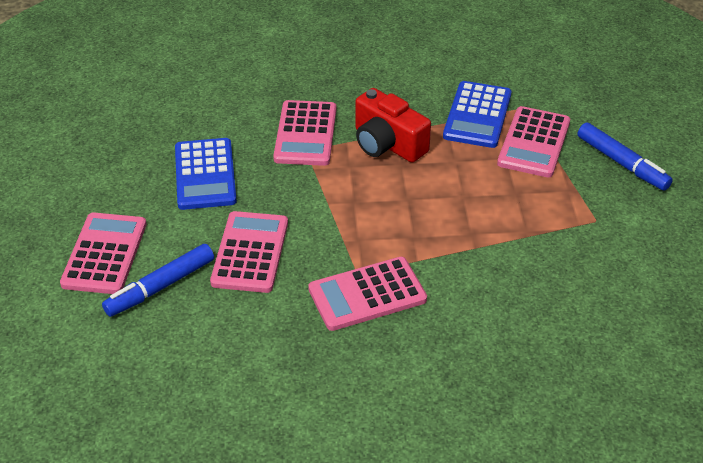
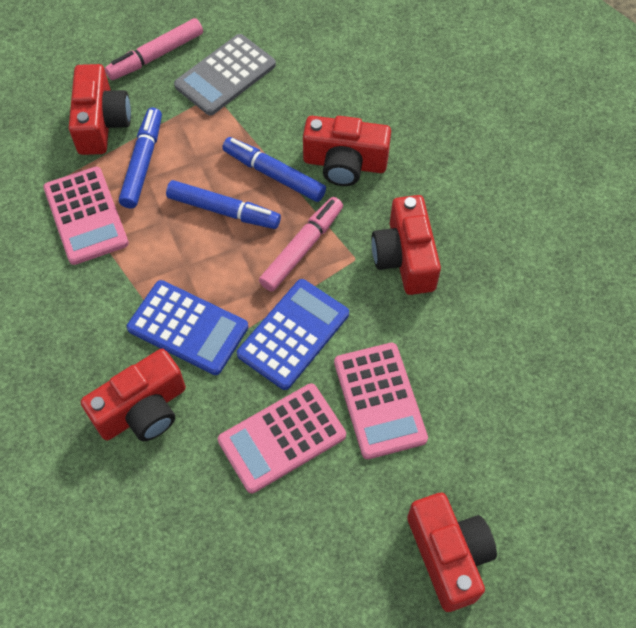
blue marker: [102,244,214,317] [578,122,673,191] = 2 -> [119,108,162,208] [166,180,281,229] [222,137,326,202] = 3
grey calculator: none = 0 -> [174,34,276,116] = 1
pink calculator: [60,212,147,294] [210,211,288,293] [273,100,336,166] [308,257,427,331] [497,106,570,178] = 5 -> [43,166,129,265] [218,384,346,493] [334,343,428,459] = 3
pink marker: none = 0 -> [105,18,203,80] [259,197,343,292] = 2
red camera: [355,88,431,162] = 1 -> [69,64,131,155] [81,349,186,441] [303,116,391,186] [372,195,441,295] [407,493,497,612] = 5

